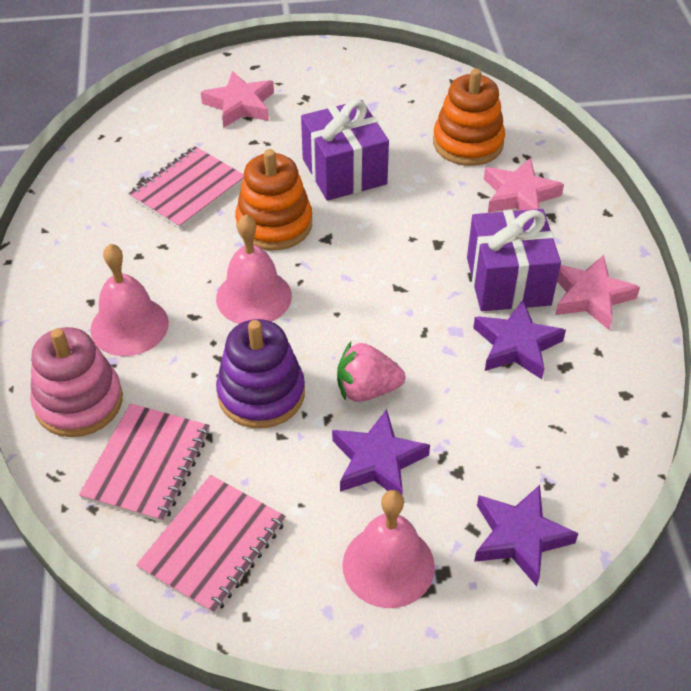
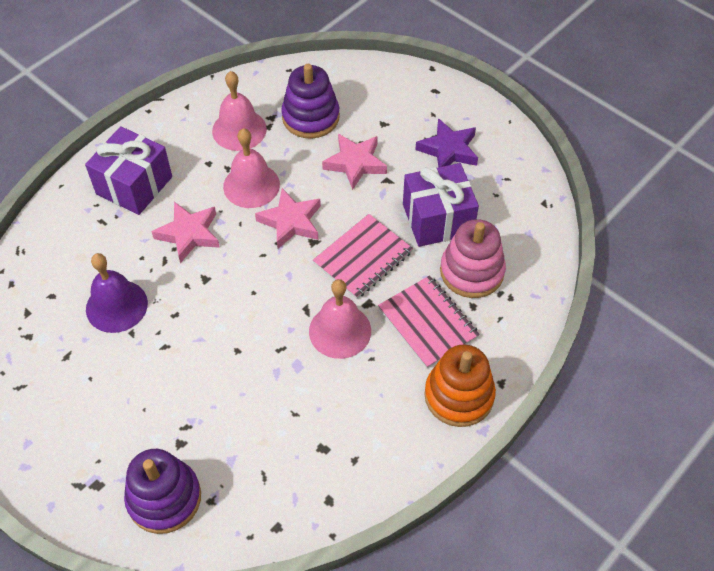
orange stacking toy: [235,149,312,250] [433,68,505,166] = 2 -> [424,345,496,427] = 1
pink notebook: [79,404,210,523] [128,146,244,230] [136,475,286,615] = 3 -> [313,214,413,299] [378,275,480,368] = 2
pink strawberry: [337,342,406,402] = 1 -> none = 0
purple bell: none = 0 -> [86,253,148,333] = 1
purple stacking toy: [216,319,305,428] = 1 -> [124,449,201,534] [281,64,340,139] = 2
purple star: [332,409,430,495] [473,300,566,379] [474,485,579,586] = 3 -> [415,118,478,167] = 1

